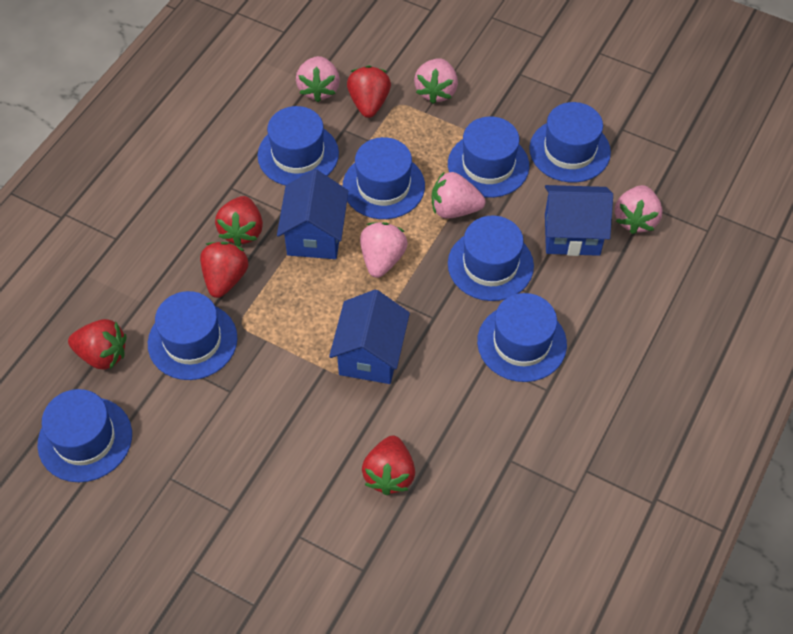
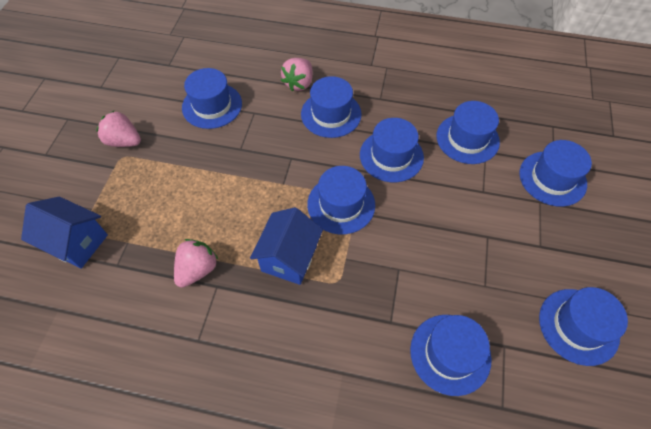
blue house: [277,169,348,259] [329,290,410,384] [545,185,613,256] = 3 -> [21,197,108,269] [250,207,323,285] = 2
pink strawberry: [296,56,340,102] [360,222,408,278] [414,58,458,104] [431,171,486,219] [615,185,663,234] = 5 -> [96,110,141,147] [174,239,219,288] [281,58,313,92] = 3
red strawberry: [68,319,127,370] [200,242,248,298] [215,196,263,246] [347,65,391,118] [362,436,415,495] = 5 -> none = 0

